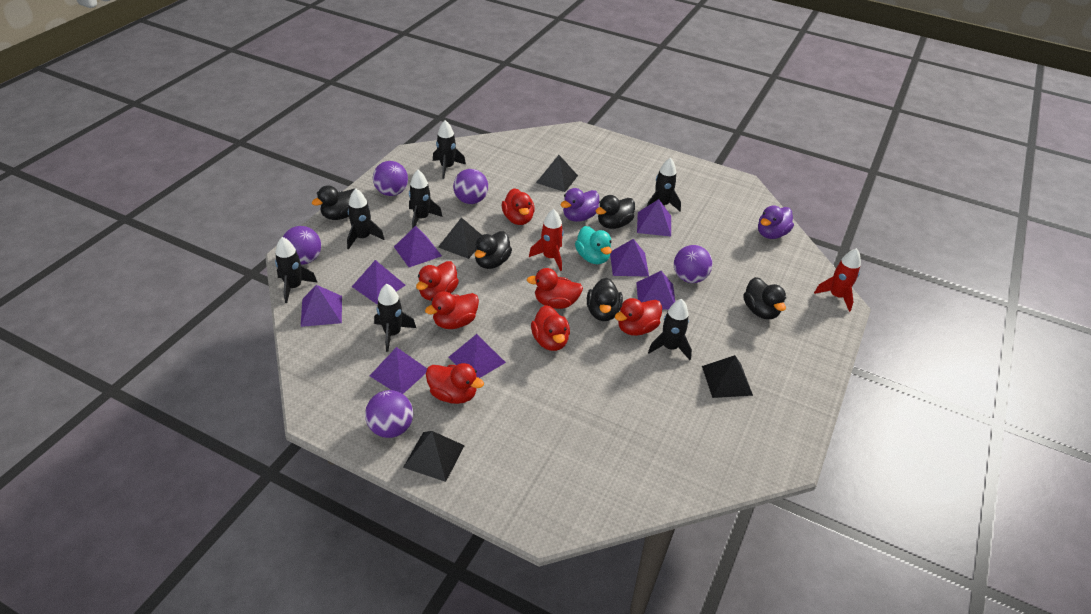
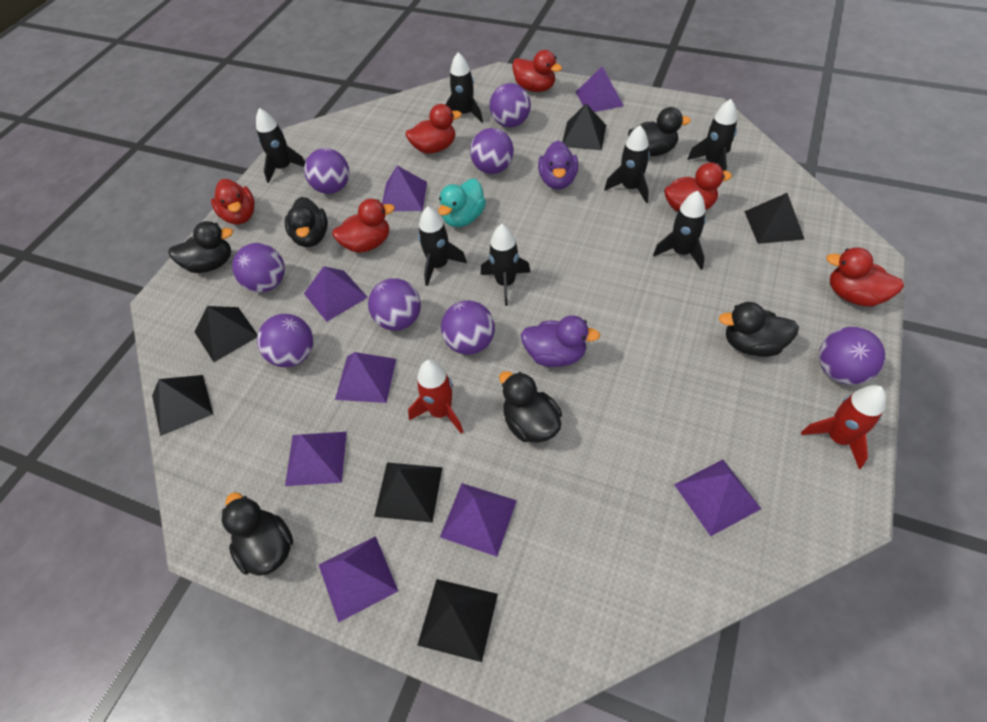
black duck: [312,185,355,220] [475,231,512,269] [587,278,623,321] [595,195,635,229] [743,277,786,319] = 5 -> [168,221,233,273] [222,492,293,576] [285,197,328,247] [499,371,562,443] [628,107,691,156] [719,302,799,357] = 6
black pyramid: [403,431,465,482] [438,217,481,259] [536,155,578,192] [702,355,753,398] = 4 -> [152,375,213,436] [194,306,258,362] [374,462,443,523] [418,579,498,662] [562,104,606,150] [744,193,805,244] = 6
purple ball: [283,226,321,265] [365,390,413,438] [373,161,408,196] [453,169,488,204] [674,245,713,283] = 5 -> [232,243,285,292] [257,314,313,367] [304,148,349,194] [368,278,421,331] [441,301,495,355] [470,128,514,174] [490,83,531,127] [819,327,885,385] = 8
red duck: [416,261,459,301] [425,291,479,329] [426,363,484,404] [502,188,535,225] [527,268,583,309] [531,305,570,351] [615,298,662,336] = 7 -> [211,179,255,224] [332,199,395,253] [406,104,462,153] [512,50,562,92] [664,162,732,212] [826,248,904,306] = 6

